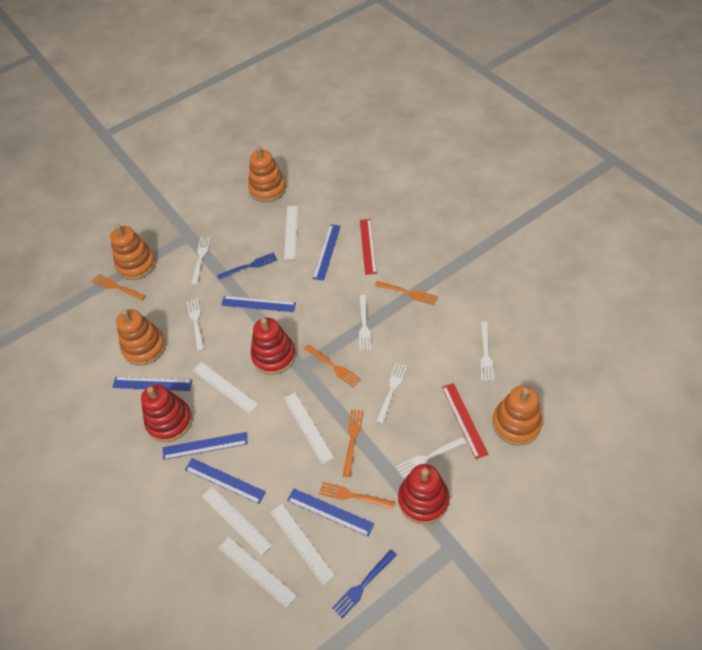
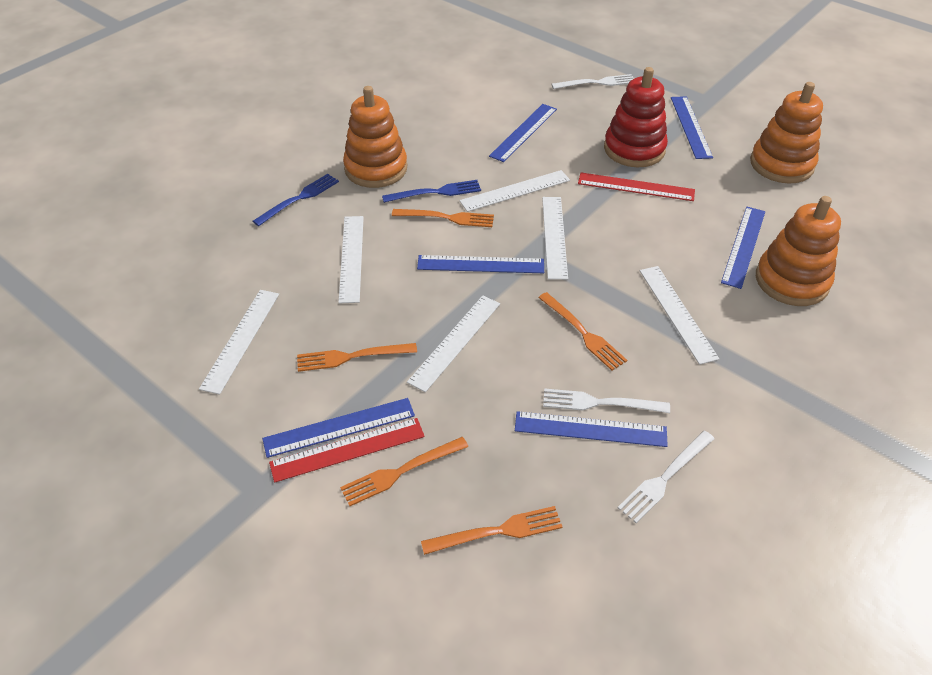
orange stacking toy: [110,224,156,280] [116,309,166,366] [248,146,286,202] [492,386,542,446] = 4 -> [343,86,407,188] [750,82,823,183] [756,196,841,306] = 3
red stacking toy: [141,384,192,442] [251,318,296,375] [398,464,449,524] = 3 -> [604,67,668,167] = 1
white fork: [187,298,204,351] [191,237,211,285] [359,295,371,351] [376,363,407,424] [396,437,466,478] [480,322,494,381] = 6 -> [543,388,670,413] [551,74,634,89] [618,431,715,523] = 3

